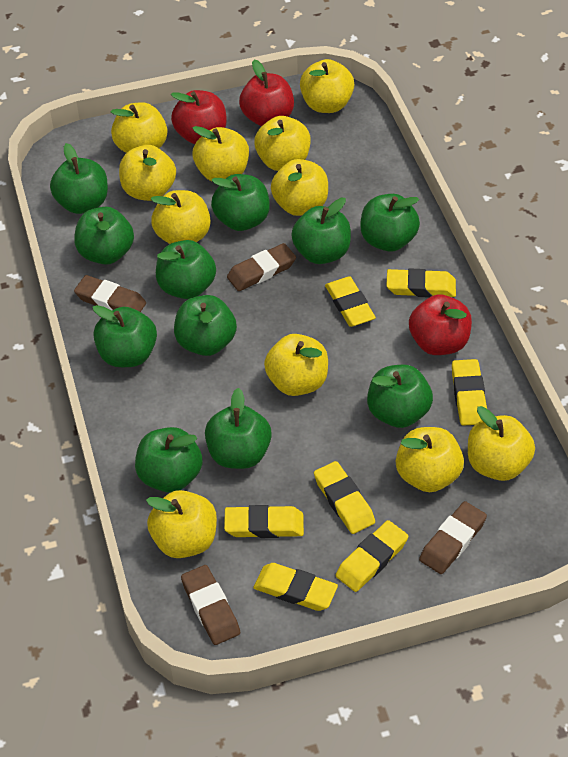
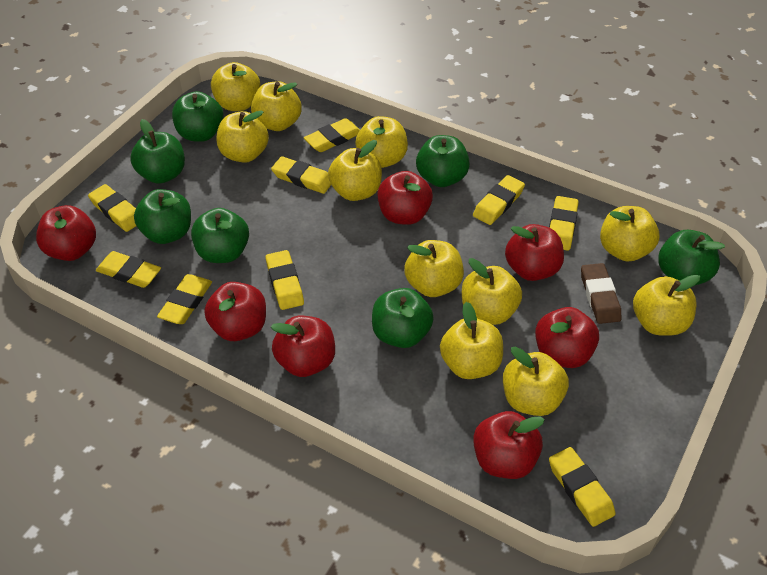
brown eraser: [74,275,146,312] [181,565,240,645] [227,243,296,291] [419,501,487,574] = 4 -> [581,263,621,324] = 1
green apple: [50,143,108,214] [74,206,134,265] [93,305,157,367] [135,427,202,493] [156,240,216,299] [174,295,237,356] [205,388,272,469] [211,174,270,231] [291,198,351,264] [360,194,420,251] [367,365,433,428] = 11 -> [130,119,185,184] [134,189,191,244] [172,91,224,142] [191,208,249,263] [372,288,434,348] [416,135,470,187] [658,230,725,285] = 7
red apple: [171,90,227,144] [239,60,294,126] [409,294,472,355] = 3 -> [36,205,96,261] [204,282,266,341] [271,316,335,377] [377,171,433,225] [473,411,545,479] [505,224,564,281] [535,307,599,368] = 7
yellow eraser: [224,505,304,538] [253,563,338,611] [314,461,375,534] [325,276,376,327] [336,520,408,592] [387,268,456,297] [452,359,487,426] = 7 -> [88,184,136,232] [96,251,161,288] [157,274,212,324] [266,250,304,310] [271,156,331,194] [304,118,360,152] [473,175,525,225] [549,196,579,251] [549,447,616,527] = 9

